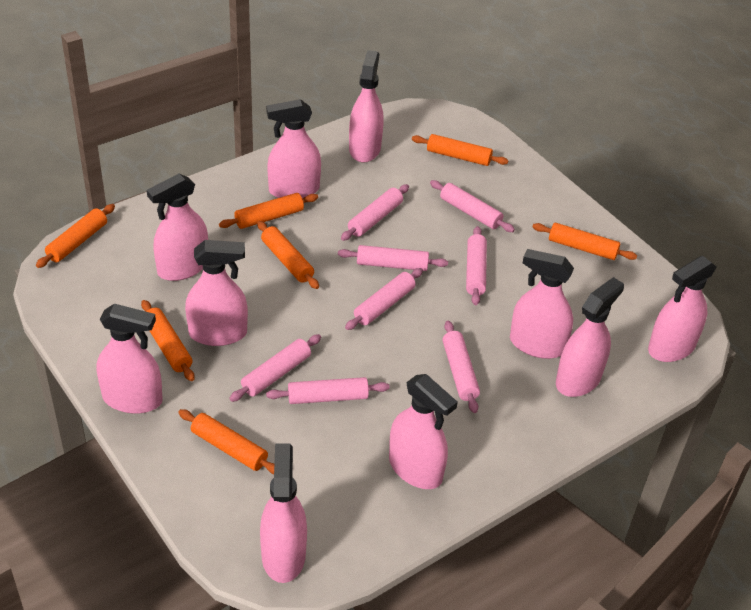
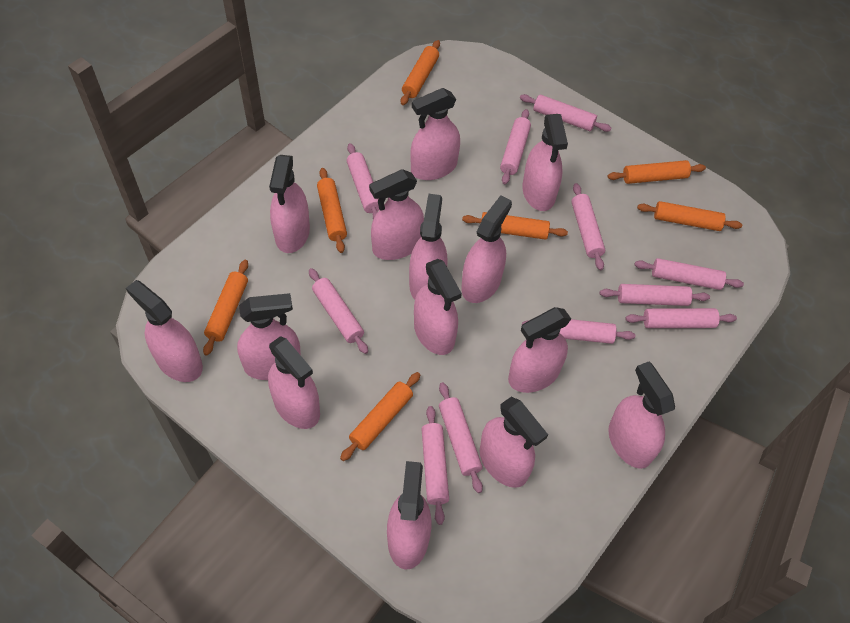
pink rolling pin: [229,334,321,402] [266,377,390,404] [338,245,448,271] [341,184,409,241] [345,268,423,330] [430,180,515,232] [442,321,480,413] [466,226,487,305] = 8 -> [309,268,368,354] [347,143,379,220] [422,406,449,525] [439,382,483,493] [500,109,531,184] [520,94,611,132] [522,319,635,344] [571,183,605,270] [600,284,710,306] [625,308,737,328] [634,258,744,290] = 11
pink spray bottle: [96,304,163,414] [147,174,208,281] [185,240,248,346] [260,443,307,583] [266,99,321,198] [349,50,384,162] [389,374,458,489] [510,249,574,359] [556,277,624,397] [648,256,717,362] = 10 -> [126,280,203,382] [237,293,301,380] [268,336,320,429] [269,155,310,253] [369,169,424,260] [387,461,431,570] [409,194,447,300] [410,88,460,180] [414,259,462,355] [461,195,512,303] [480,397,548,488] [508,307,571,393] [522,114,568,211] [608,362,675,469] = 14

